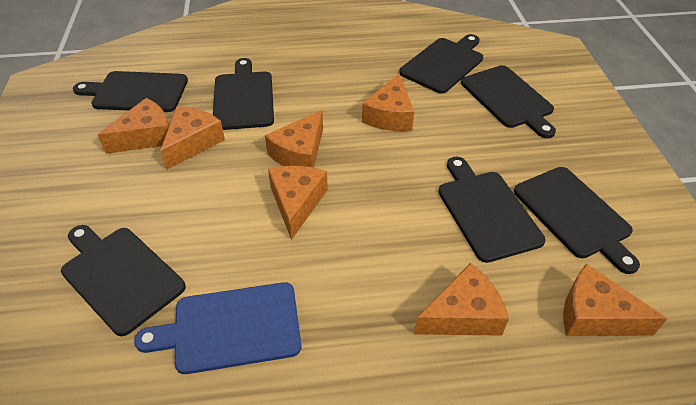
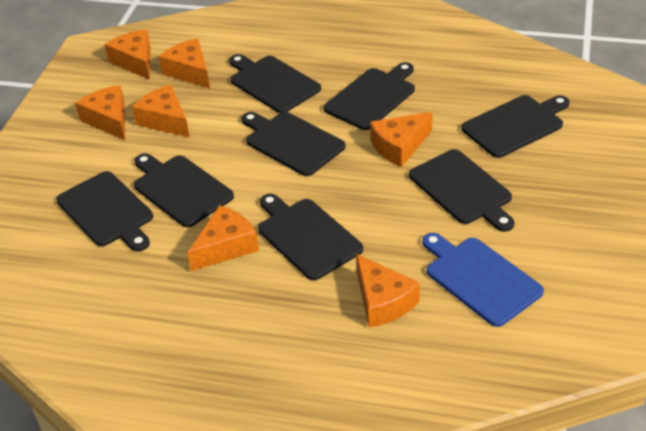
black cutting board: [61,225,186,336] [73,71,188,112] [213,58,274,130] [399,34,483,94] [438,157,545,263] [461,65,556,138] [514,167,640,274] = 7 -> [56,171,153,252] [134,153,234,227] [229,54,321,113] [241,112,346,176] [258,194,363,280] [324,62,415,130] [409,149,514,232] [461,95,570,158] = 8

